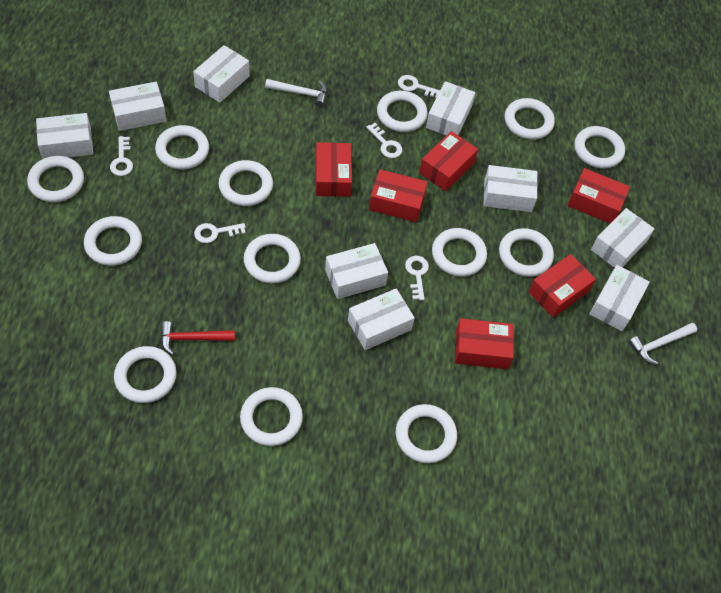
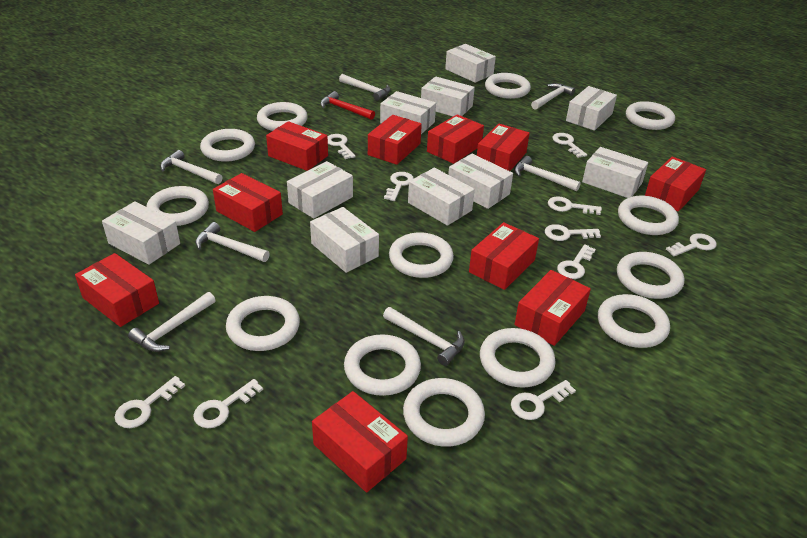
red box: [316,142,352,197] [369,169,428,222] [419,131,478,191] [455,318,514,369] [529,254,596,317] [567,168,630,223] = 6 -> [75,253,159,327] [213,173,283,232] [266,121,328,171] [312,391,408,492] [368,115,422,165] [427,114,484,164] [469,222,539,290] [477,123,530,171] [515,270,591,346] [645,157,706,211] = 10
white box: [36,113,93,159] [109,82,166,131] [193,45,250,103] [325,243,388,299] [348,288,415,350] [426,81,475,135] [483,165,538,212] [589,265,650,331] [591,208,654,268] = 9 -> [102,201,180,265] [287,161,353,219] [310,207,379,273] [380,91,436,134] [408,168,475,226] [421,76,475,116] [445,44,496,83] [448,154,513,209] [566,86,617,131] [582,147,648,198] = 10
white hammer: [265,79,327,107] [629,323,697,365] = 2 -> [128,292,216,352] [160,150,222,184] [195,222,270,262] [339,74,391,101] [383,307,465,366] [514,156,581,191] [531,83,575,110] = 7
white key: [110,136,133,176] [194,223,246,243] [366,123,402,158] [398,75,440,98] [405,256,429,300] = 5 -> [115,376,185,428] [193,379,263,428] [328,134,356,159] [384,172,414,201] [511,380,576,420] [545,224,601,241] [548,196,602,215] [552,133,587,158] [557,244,596,279] [666,233,717,256] = 10

